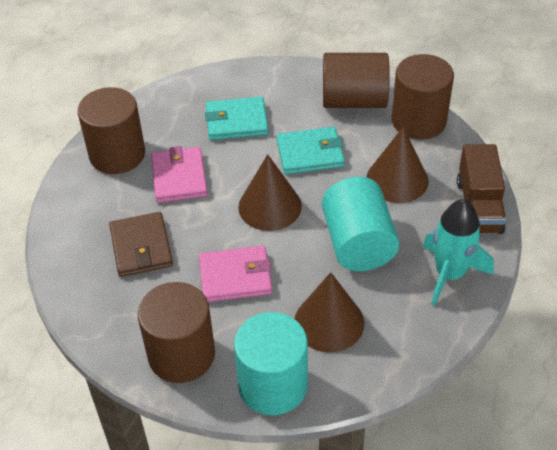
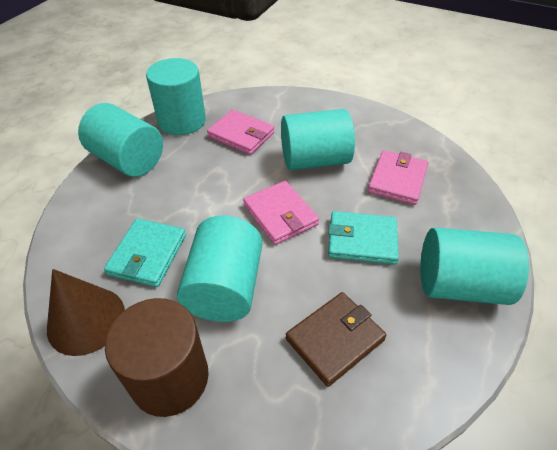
brown cone: [238,154,302,231] [295,272,364,353] [366,127,429,203] = 3 -> [47,269,125,356] = 1
brown cylinder: [78,87,145,174] [138,282,215,383] [323,53,390,108] [392,54,454,140] = 4 -> [105,298,209,417] = 1
brown truck: [457,144,506,234] = 1 -> none = 0
pink wallet: [151,146,208,203] [199,246,272,302] = 2 -> [207,109,275,155] [243,181,319,245] [368,150,428,205] = 3
turquoise cylinder: [234,312,308,415] [322,177,399,271] = 2 -> [78,103,163,177] [146,58,206,135] [177,215,262,322] [281,109,355,170] [420,227,529,305] = 5
turquoise rocket: [423,199,494,306] = 1 -> none = 0

